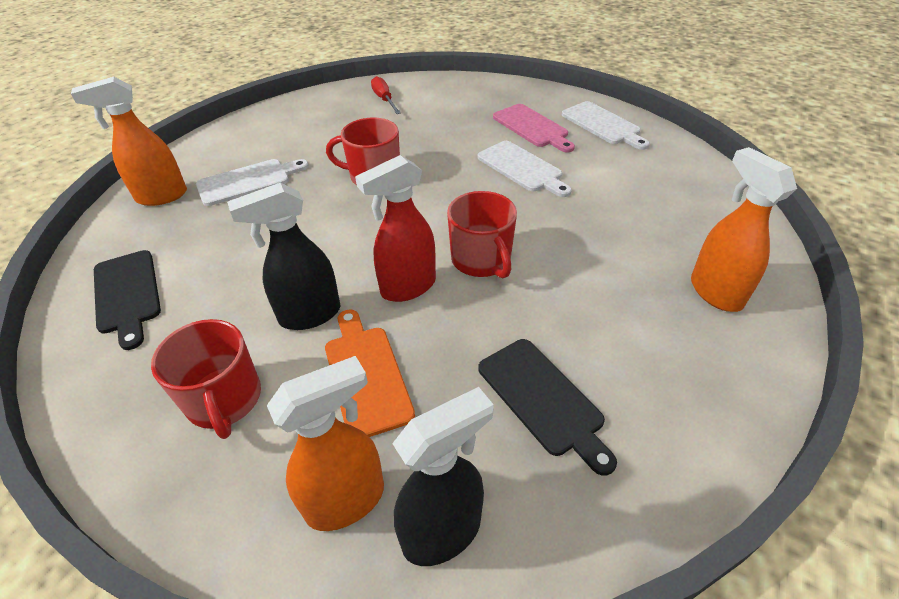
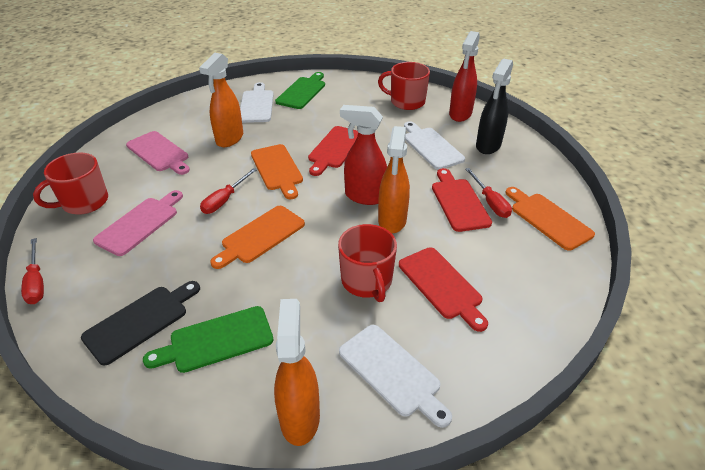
black cutting board: [94,250,161,350] [478,339,617,476] = 2 -> [81,281,200,366] = 1
black spray bottle: [227,183,341,330] [392,387,494,566] = 2 -> [476,58,513,154] = 1
green cutting board: none = 0 -> [143,306,273,373] [275,72,325,109] = 2
orange cutting board: [325,309,415,437] = 1 -> [210,206,305,269] [251,144,303,199] [505,187,595,251] = 3
pink cutting board: [493,104,575,152] = 1 -> [93,190,183,256] [126,131,190,175] = 2
red cutting board: none = 0 -> [308,126,358,176] [399,247,488,332] [432,168,492,232] = 3
red screwdriver: [371,76,401,114] = 1 -> [21,238,44,304] [200,168,257,214] [465,168,512,218] = 3
red spray bottle: [355,155,436,302] = 1 -> [340,105,387,205] [449,31,480,122] = 2

